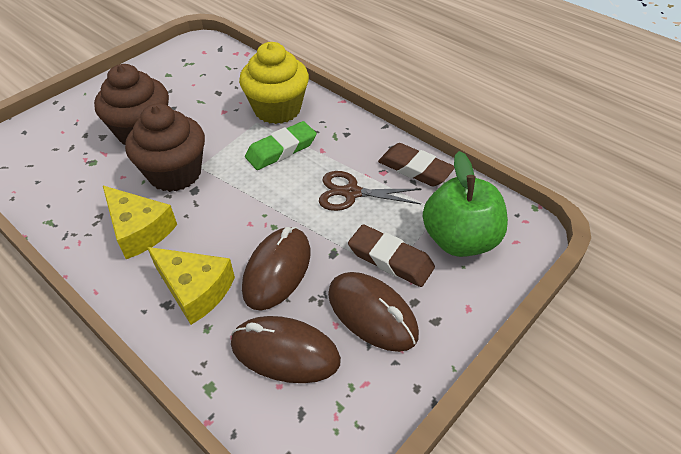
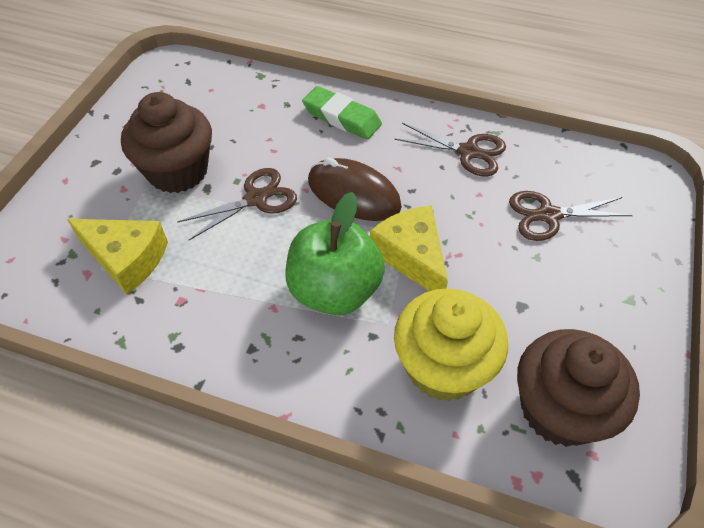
brown eraser: [348,224,435,287] [378,143,455,186] = 2 -> none = 0
brown mouse: [231,316,341,383] [242,227,310,310] [328,272,419,352] = 3 -> [308,157,402,221] = 1
brown scissors: [319,171,421,211] = 1 -> [177,168,297,240] [394,123,506,177] [509,191,633,241] = 3

